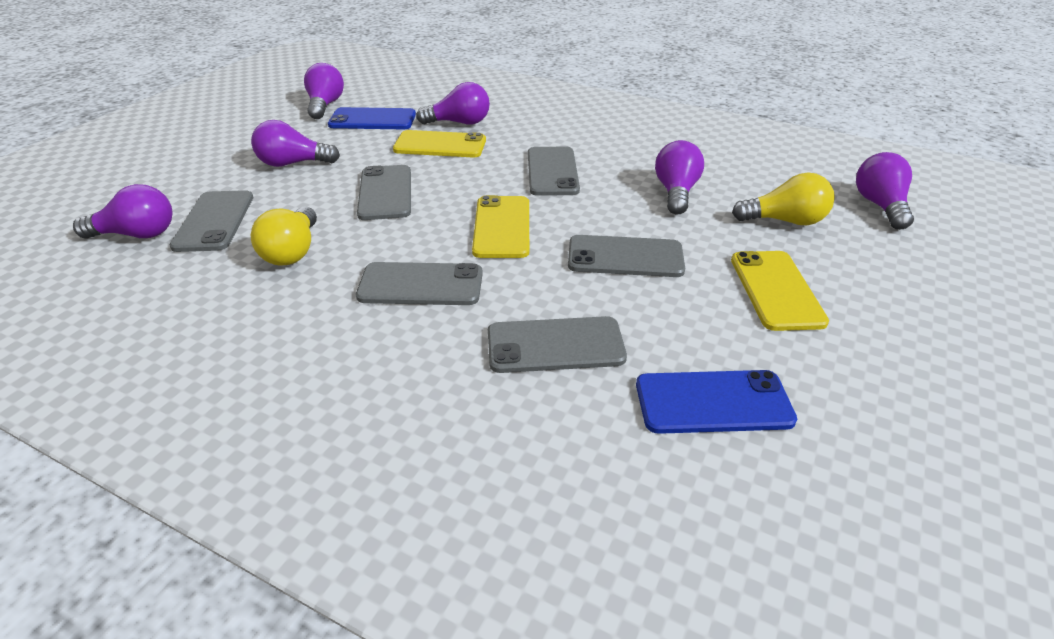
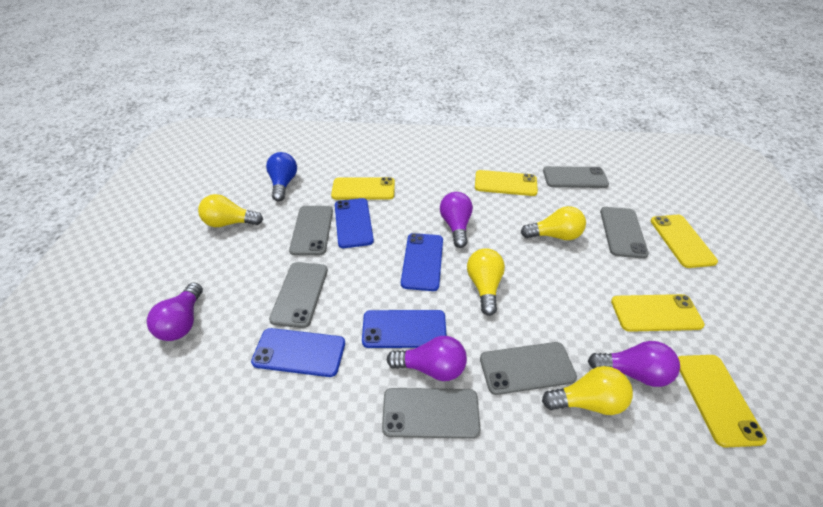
blue light bulb: none = 0 -> [266,152,297,201] = 1
blue phone: [328,107,416,129] [636,370,797,434] = 2 -> [251,328,345,377] [335,198,374,248] [362,310,447,348] [401,233,443,291] = 4
purple light bulb: [73,184,173,238] [251,120,340,167] [304,63,344,119] [416,82,490,125] [655,140,704,214] [856,152,914,230] = 6 -> [147,282,203,341] [386,336,467,381] [440,192,473,248] [588,341,680,387] = 4
yellow light bulb: [251,206,317,266] [732,172,835,225] = 2 -> [198,194,263,227] [467,248,505,316] [521,206,586,240] [542,366,633,415] = 4
yellow phone: [393,130,486,157] [472,195,529,258] [731,251,829,331] = 3 -> [331,177,395,200] [475,170,538,196] [611,294,705,332] [651,215,718,268] [678,355,767,448] = 5

